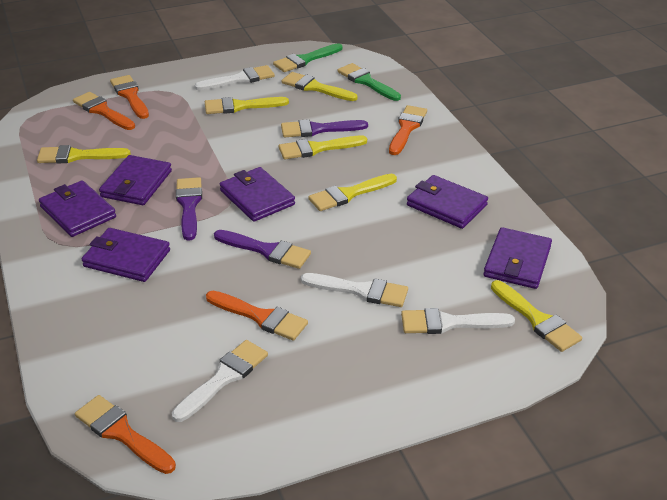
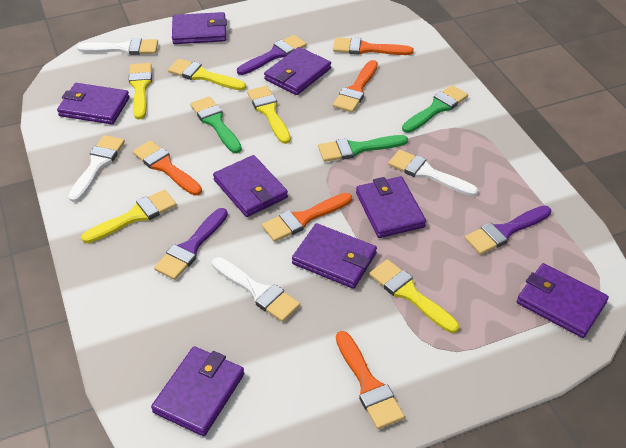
green brush: [273,43,342,72] [338,63,401,101] = 2 -> [190,96,242,153] [318,135,408,162] [402,85,468,133] = 3
purple wallet: [39,180,116,237] [82,228,170,282] [99,155,172,205] [220,167,295,222] [407,175,488,229] [483,227,552,289] = 6 -> [57,83,130,124] [151,346,244,436] [172,12,227,44] [213,155,288,217] [264,47,331,95] [292,223,377,289] [356,176,426,238] [517,263,609,338] = 8
yellow brush: [37,145,131,164] [205,97,289,114] [279,136,367,159] [281,72,358,101] [308,174,397,211] [491,280,582,352] = 6 -> [81,190,177,243] [129,63,152,119] [168,59,246,91] [247,86,291,144] [369,259,459,333] = 5

